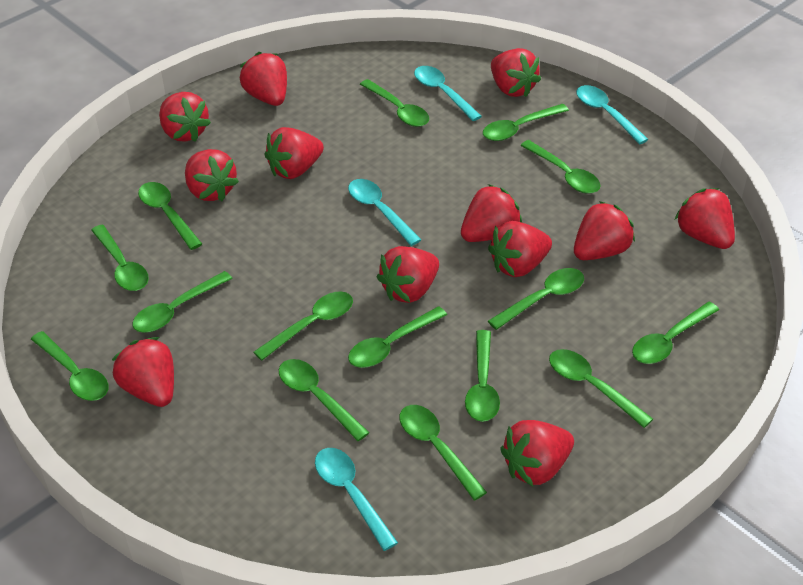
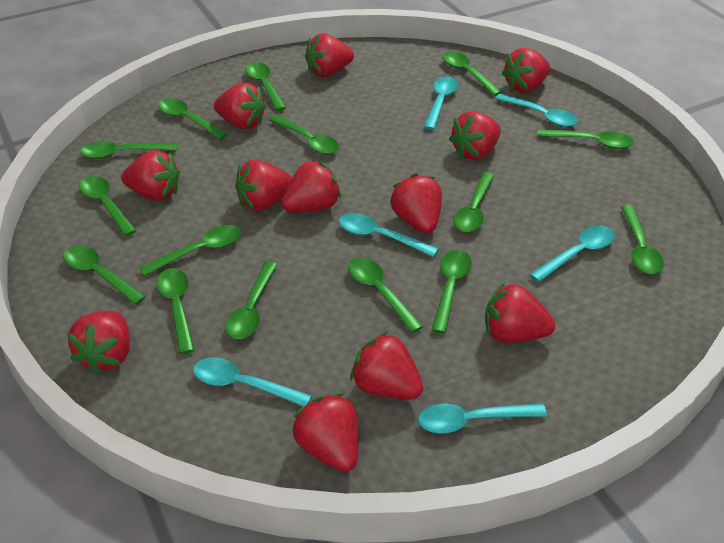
turquoise spoon: [315,448,398,551] [348,179,421,246] [414,66,482,121] [576,85,649,144] = 4 -> [193,357,312,407] [339,213,439,257] [418,404,547,433] [424,76,458,130] [495,94,578,127] [530,226,615,282] = 6

